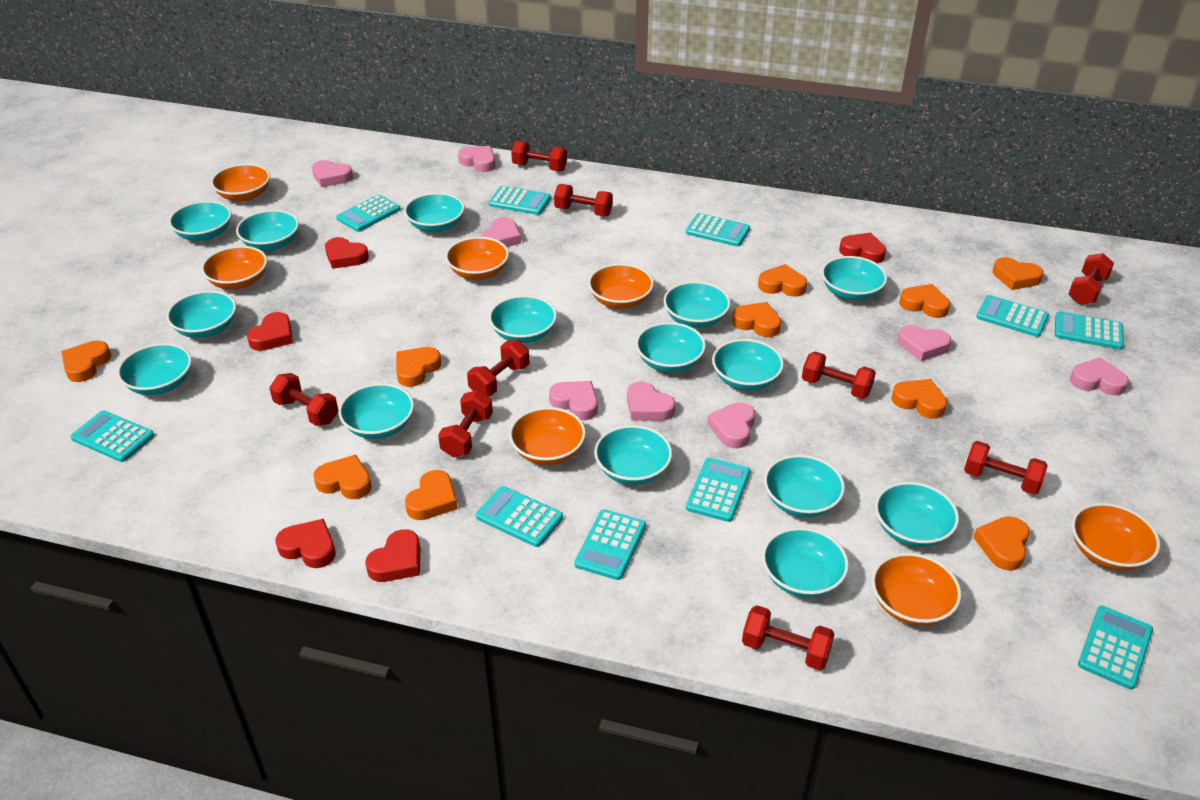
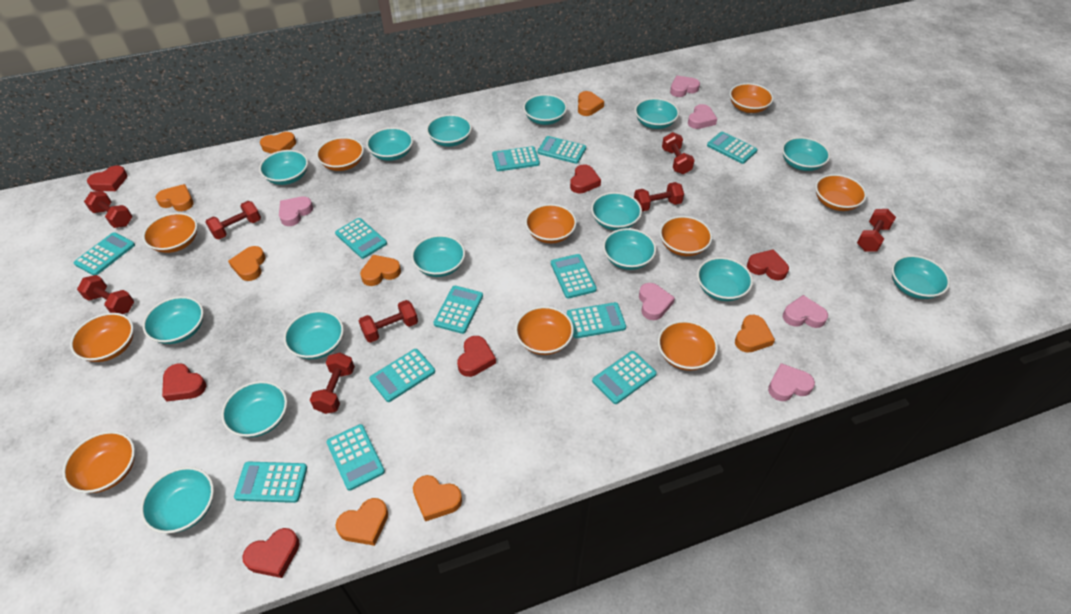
orange bowl: [201,246,267,289] [211,164,270,202] [445,237,509,280] [509,407,586,465] [588,263,654,309] [872,553,961,626] [1072,503,1160,571] = 7 -> [62,431,135,493] [70,313,134,362] [143,213,198,253] [316,137,364,171] [515,306,574,355] [525,204,577,243] [658,320,718,371] [660,216,712,256] [730,83,774,113] [815,174,867,211] = 10
orange heart: [62,341,111,382] [313,455,372,499] [396,347,441,387] [405,470,458,520] [732,302,781,337] [758,264,807,296] [891,379,947,419] [899,284,950,318] [973,516,1030,571] [993,257,1043,290] = 10 -> [156,184,194,211] [228,246,265,281] [260,132,296,154] [335,498,388,546] [360,255,401,286] [413,475,462,521] [578,91,604,116] [735,315,775,353] = 8
pink heart: [312,160,353,187] [458,146,495,172] [481,217,521,247] [549,381,598,420] [627,381,675,421] [707,402,755,448] [897,325,951,361] [1070,357,1129,395] = 8 -> [279,197,313,226] [639,283,675,320] [670,76,700,97] [688,104,717,129] [768,363,815,401] [783,295,828,328] = 6
red dumbbell: [269,373,338,426] [438,390,493,457] [467,340,529,396] [511,141,567,171] [554,184,613,216] [742,605,835,670] [802,352,876,399] [964,441,1047,495] [1069,253,1114,305] = 9 -> [77,275,134,314] [84,191,133,228] [206,201,261,239] [310,353,355,414] [359,300,418,343] [634,182,684,211] [662,132,695,174] [857,209,896,252] = 8
red heart: [247,312,293,351] [275,519,335,568] [325,237,369,269] [365,529,420,582] [839,233,886,263] = 5 -> [87,165,128,191] [162,363,206,402] [242,528,300,578] [457,336,496,377] [570,164,601,194] [747,249,789,281] = 6
turquoise calculator: [71,411,154,462] [336,194,401,232] [476,486,563,547] [489,186,551,215] [574,509,646,580] [686,213,750,246] [686,458,750,522] [976,295,1049,337] [1055,311,1124,350] [1078,606,1153,690] = 10 -> [74,232,135,275] [234,461,307,503] [326,424,385,491] [335,218,387,259] [369,349,435,402] [433,286,483,334] [492,146,540,171] [538,136,586,164] [551,254,597,299] [567,302,626,338] [592,351,657,404] [707,132,757,164] = 12

